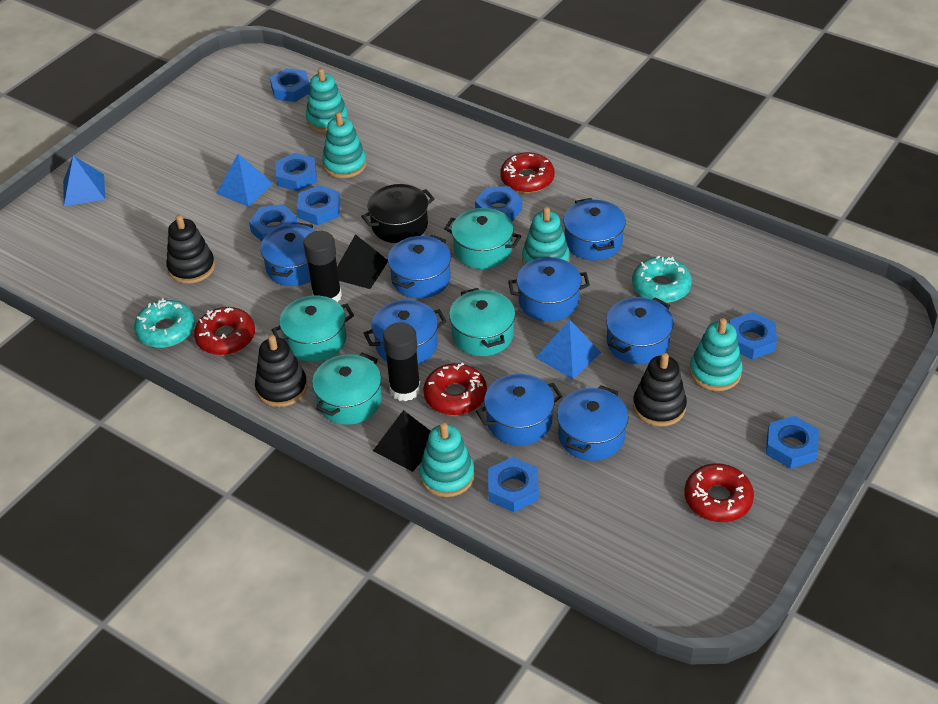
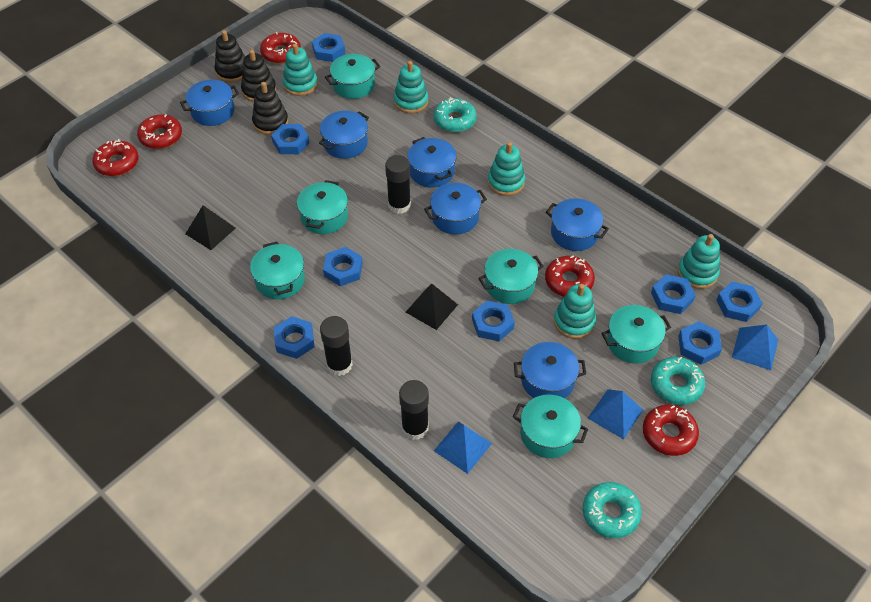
black glue stick: [303,231,342,302] [383,322,421,401] = 2 -> [320,316,353,376] [385,155,411,214] [399,380,429,440] = 3
black pot: [361,184,435,243] = 1 -> none = 0
blue pot: [260,222,316,286] [364,300,447,364] [388,235,451,299] [476,374,562,446] [508,257,590,322] [557,385,629,461] [563,198,626,261] [606,297,674,364] = 8 -> [180,80,239,126] [319,111,369,159] [407,137,456,188] [424,183,487,235] [514,342,586,398] [546,198,609,251] = 6
red donut: [194,307,255,355] [423,363,487,415] [500,152,555,193] [684,463,754,522] = 4 -> [92,139,139,176] [137,114,182,149] [260,32,301,64] [545,256,595,297] [643,405,699,456] = 5
turquoise donut: [134,298,195,348] [632,256,692,303] = 2 -> [434,97,477,132] [583,482,642,538] [651,357,705,405] = 3
turquoise pot: [272,296,354,362] [312,353,382,425] [444,208,521,269] [449,288,515,356] = 4 -> [250,241,305,299] [297,180,348,234] [325,54,380,99] [478,249,543,304] [513,394,588,458] [601,305,671,364] = 6

